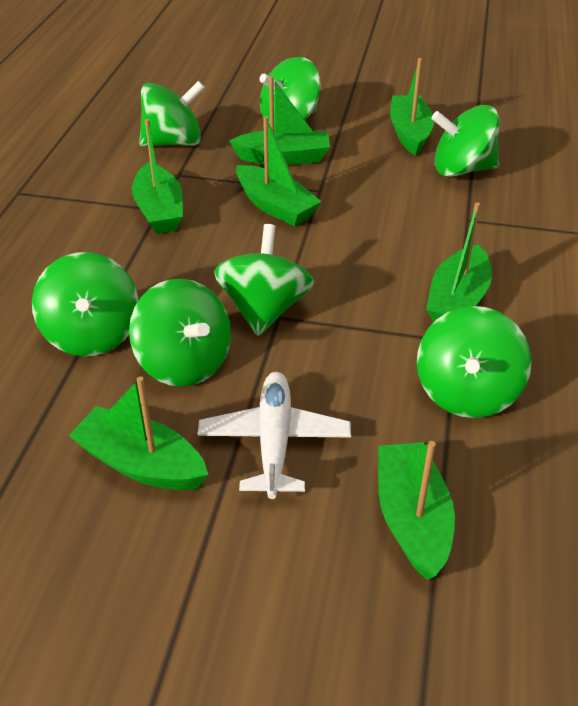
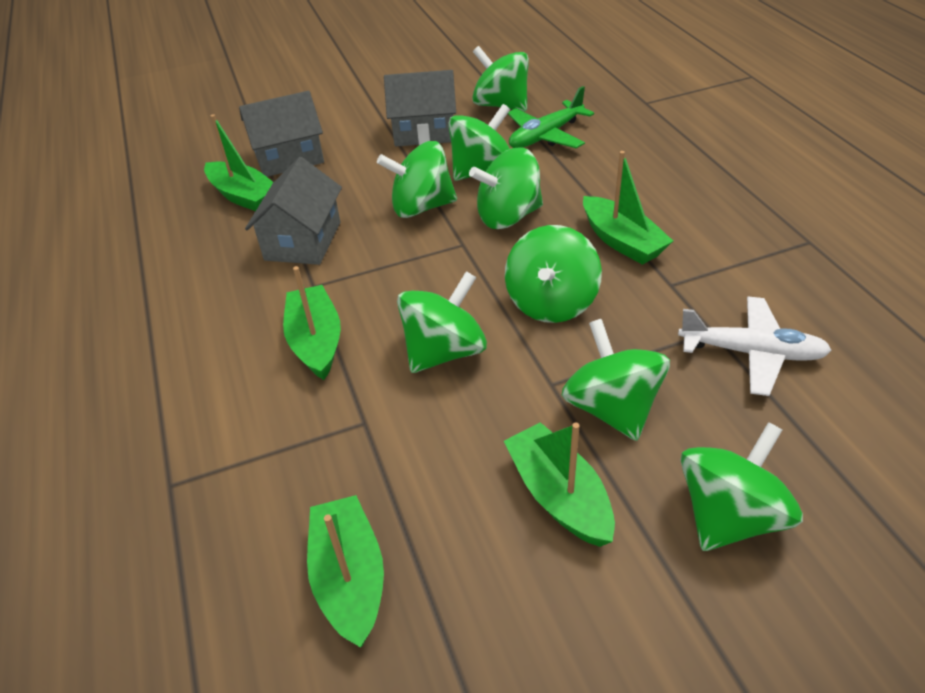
green boat: [69,376,208,490] [132,119,183,234] [229,76,330,165] [236,116,322,226] [378,441,455,580] [390,58,434,156] [426,202,492,322] = 7 -> [204,114,273,211] [283,266,341,380] [307,495,384,647] [504,422,615,547] [583,151,673,265] = 5
green plane: none = 0 -> [508,86,594,148] = 1
green spinning top: [32,252,138,356] [129,279,231,387] [139,81,205,147] [214,224,314,336] [259,57,321,129] [417,306,532,418] [431,105,500,177] = 7 -> [377,141,457,218] [397,271,487,373] [448,104,510,181] [469,147,543,229] [472,46,529,111] [505,225,602,323] [562,319,670,441] [681,422,803,551] = 8
grey house: none = 0 -> [239,91,324,177] [245,157,342,265] [384,70,456,146] = 3

